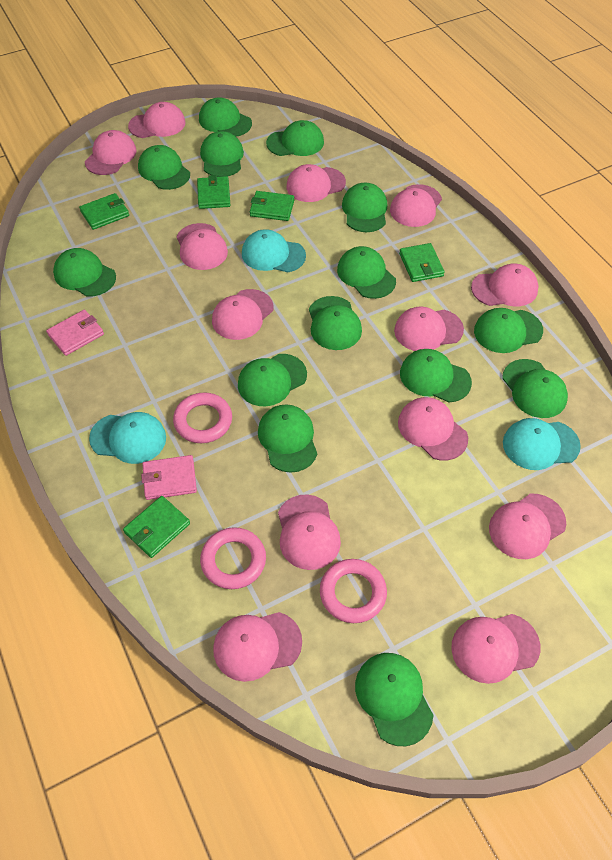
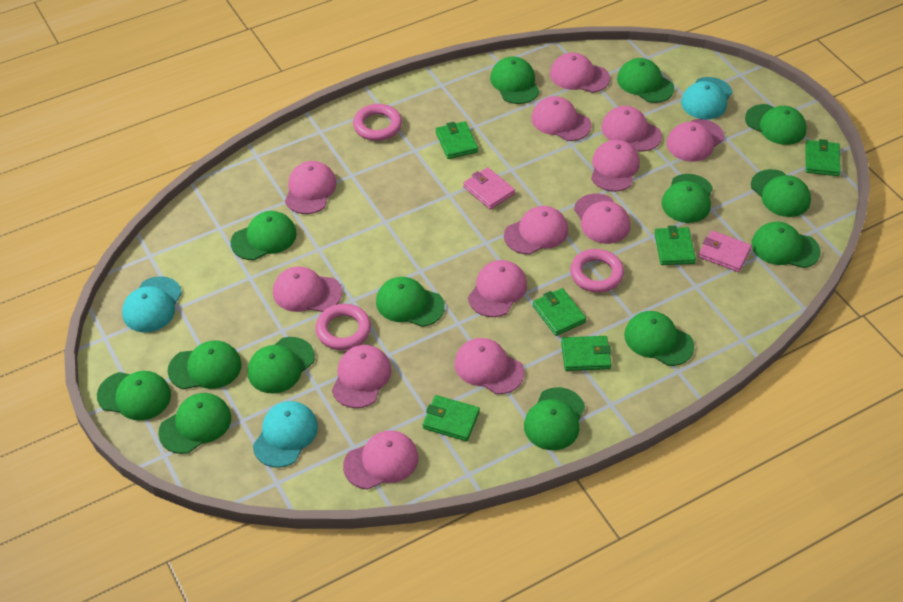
green wallet: [79,193,129,230] [123,496,190,558] [197,175,230,209] [250,191,294,221] [399,243,445,282] = 5 -> [423,395,480,441] [436,121,478,159] [533,288,586,336] [561,336,612,371] [654,226,696,265] [806,139,841,176] = 6

